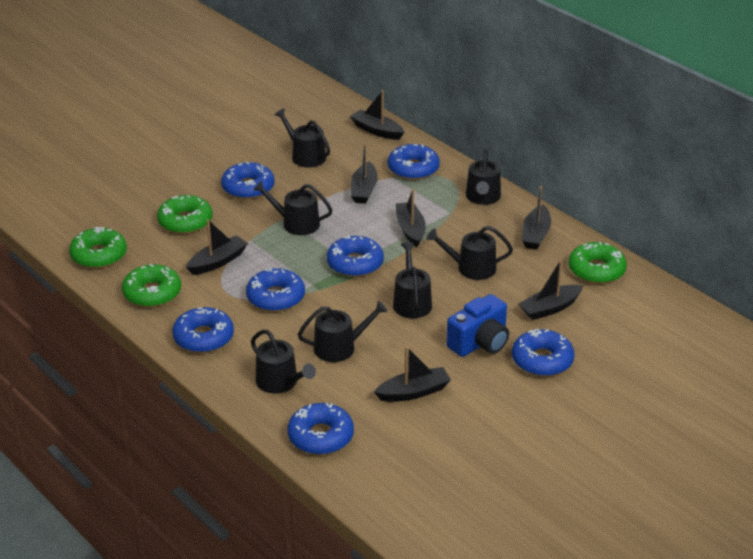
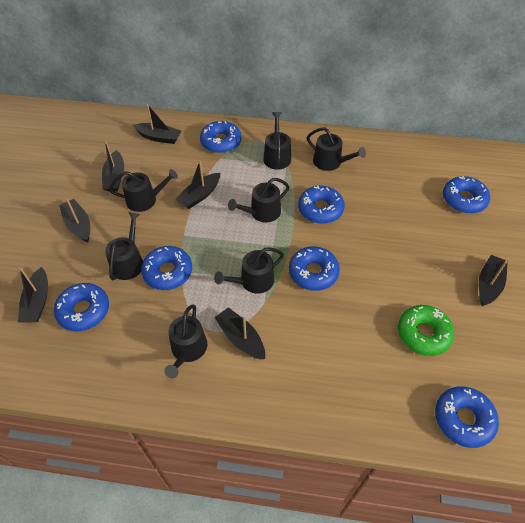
blue camera: [446,294,509,357] = 1 -> none = 0
green donut: [69,227,127,268] [122,264,181,307] [157,195,212,234] [569,242,627,284] = 4 -> [398,305,454,356] = 1

